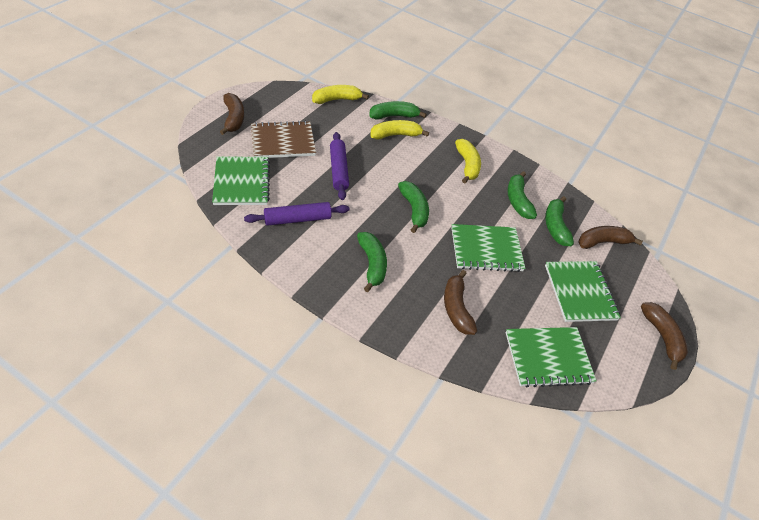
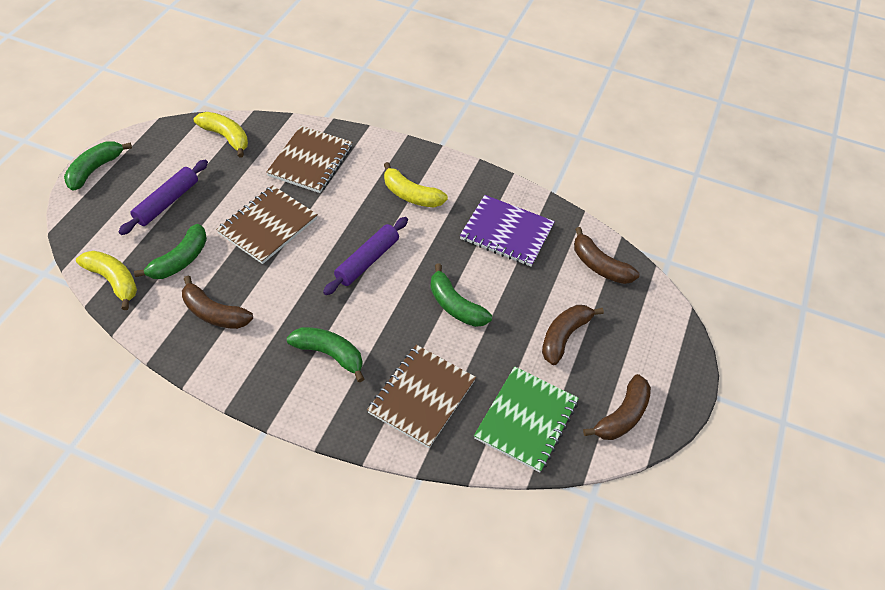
brown notebook: [251,121,316,158] = 1 -> [216,185,318,264] [266,126,352,193] [367,345,476,448] = 3
green banana: [357,232,387,292] [369,101,427,119] [398,181,429,233] [508,171,537,219] [545,196,574,246] = 5 -> [64,141,132,191] [134,224,207,279] [286,327,364,382] [430,264,492,327] = 4
green notebook: [212,156,270,205] [451,224,525,272] [506,327,596,388] [545,261,621,322] = 4 -> [474,366,579,473] = 1
purple notebook: none = 0 -> [460,195,555,267] = 1

